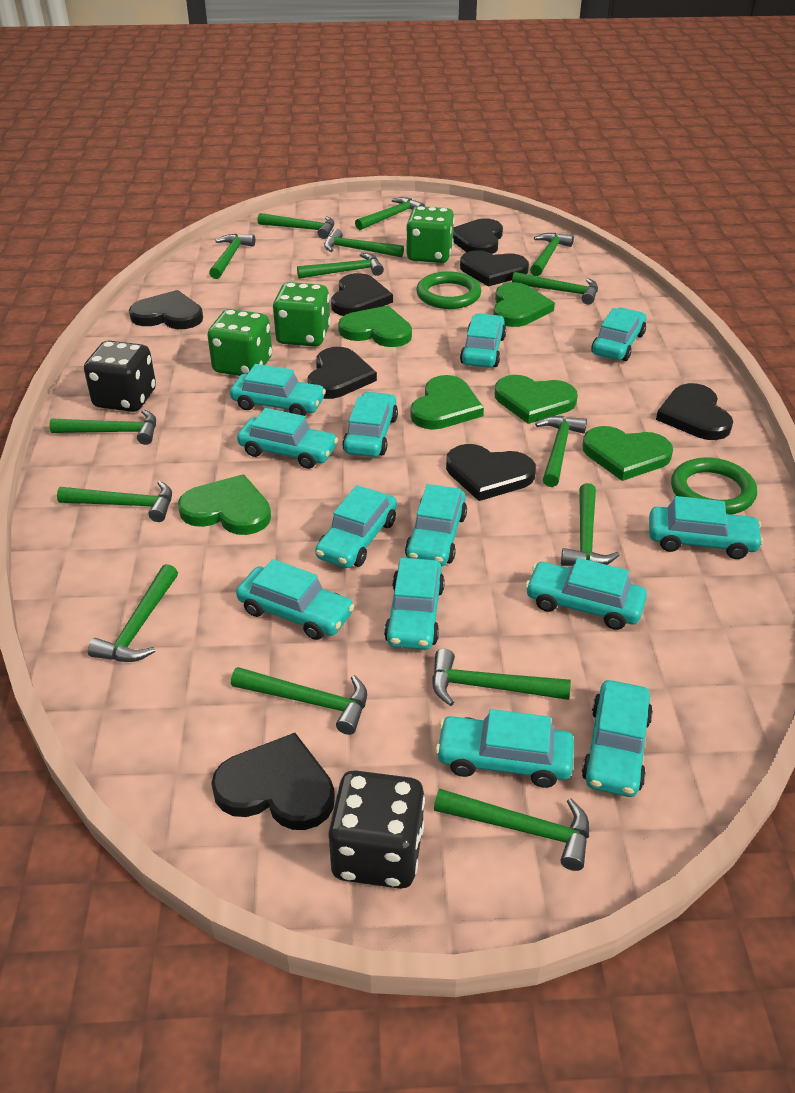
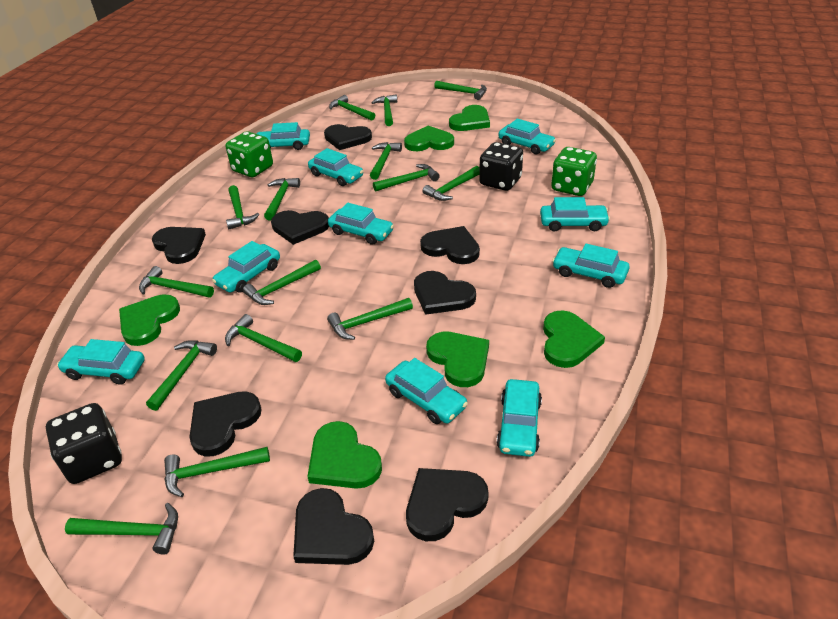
green dice: [207,309,272,376] [273,282,330,347] [406,206,454,263] = 3 -> [225,131,273,177] [551,147,597,196] = 2
green ring: [416,271,481,309] [671,457,757,515] = 2 -> none = 0
turquoise car: [230,364,326,416] [236,559,355,640] [237,408,338,469] [315,485,397,568] [342,392,398,457] [384,558,445,650] [405,484,467,566] [435,709,574,788] [460,314,506,367] [525,558,647,630] [582,680,653,797] [591,308,646,361] [649,496,763,559] = 13 -> [57,339,145,385] [212,241,280,293] [257,122,310,150] [308,148,363,186] [328,203,394,245] [385,358,468,424] [497,379,542,457] [498,119,556,154] [540,197,610,232] [552,244,630,288] = 10

